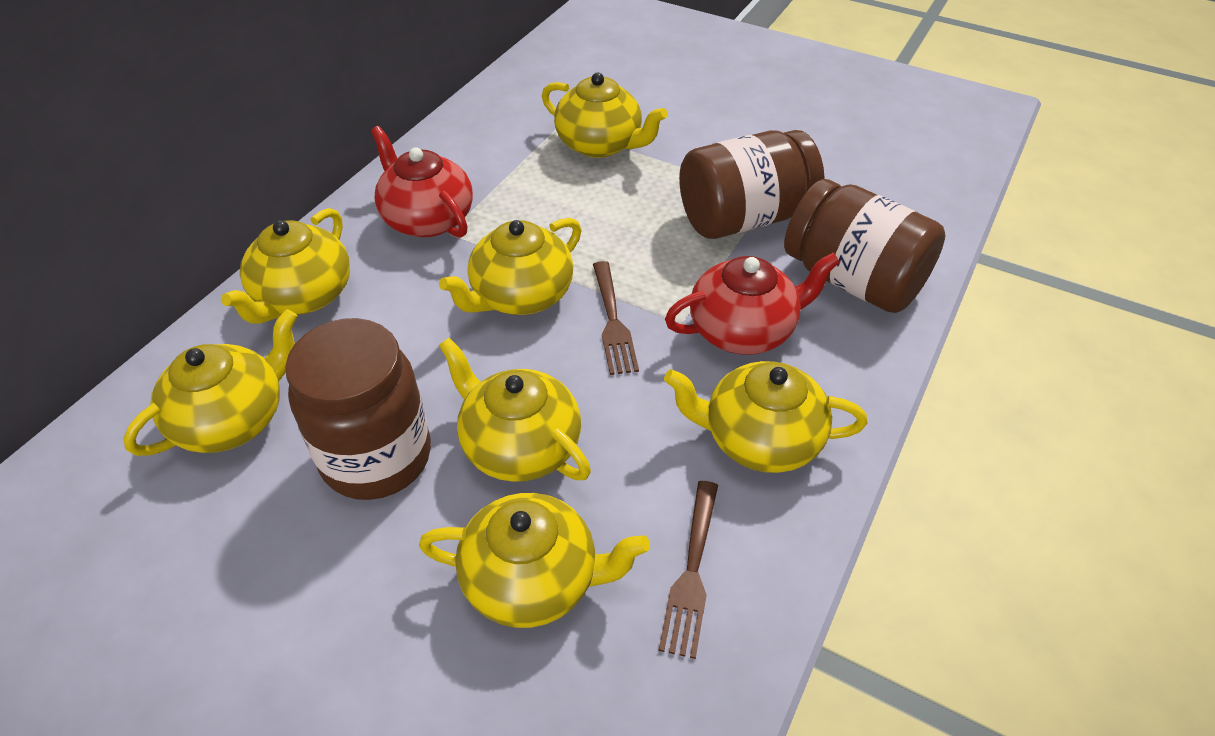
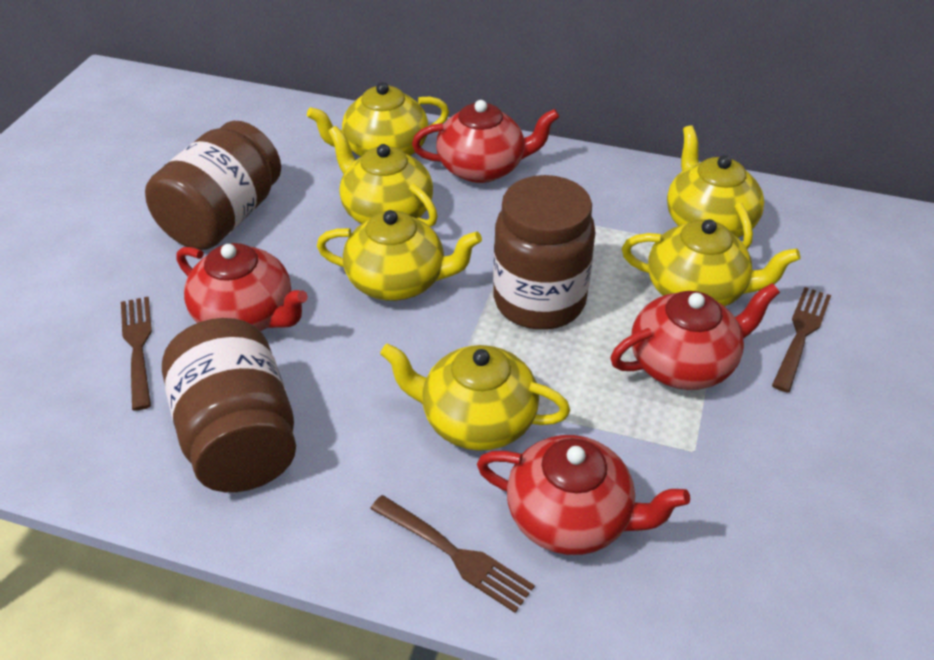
brown fork: [593,261,639,375] [659,481,718,659] = 2 -> [121,297,152,411] [370,495,535,613] [772,287,831,393] = 3
red teapot: [371,126,473,238] [665,252,840,355] = 2 -> [176,243,308,331] [412,100,559,183] [477,435,690,555] [611,283,780,390] = 4
yellow teapot: [123,309,297,456] [221,208,350,324] [419,493,650,628] [439,218,582,315] [439,338,591,482] [542,73,668,158] [664,361,867,473] = 7 -> [307,82,449,156] [317,210,482,301] [328,126,438,227] [380,343,570,451] [622,219,801,306] [667,125,764,249] = 6

